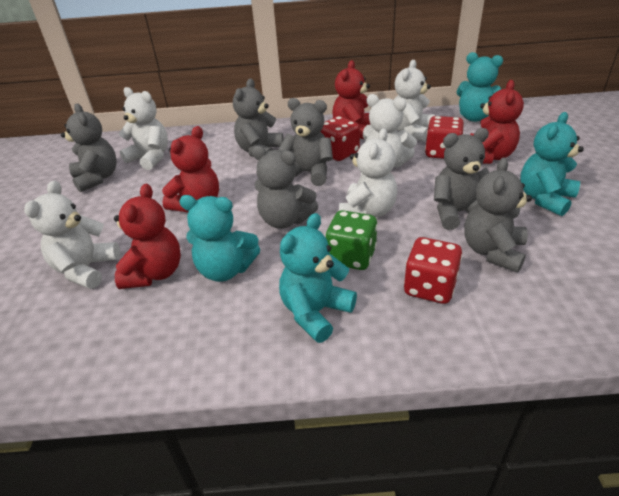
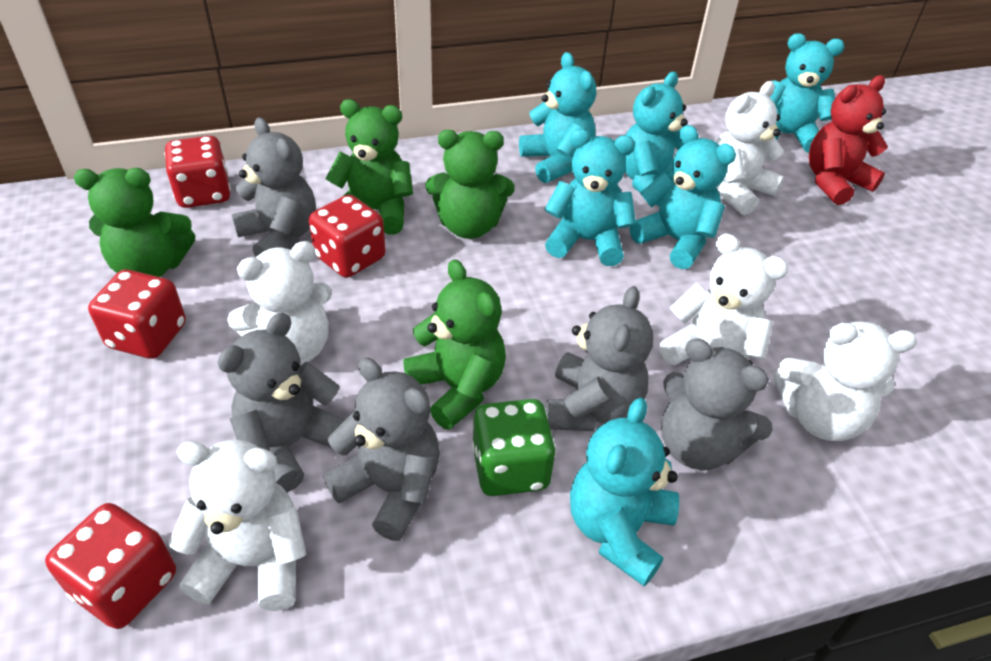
green teddy bear: none = 0 -> [74,168,196,277] [326,99,413,235] [403,259,506,430] [425,130,515,239] = 4
grey teddy bear: [61,103,117,192] [233,79,284,157] [252,146,318,229] [278,98,333,186] [434,128,489,230] [464,157,532,273] = 6 -> [217,312,345,492] [232,117,316,257] [323,358,440,541] [546,286,653,431] [661,338,773,471] = 5
red dice: [320,116,360,161] [404,237,463,304] [425,116,464,159] = 3 -> [45,503,176,629] [88,269,186,359] [164,136,231,208] [309,195,386,278] = 4
red teddy bear: [114,184,181,289] [162,126,219,212] [332,60,371,139] [470,80,524,164] = 4 -> [809,75,888,205] = 1
turquoise teddy bear: [179,195,260,282] [279,213,357,343] [457,52,503,122] [520,112,584,216] = 4 -> [519,52,596,183] [545,129,636,266] [570,397,679,586] [625,72,688,206] [630,125,736,269] [770,33,845,153] = 6

